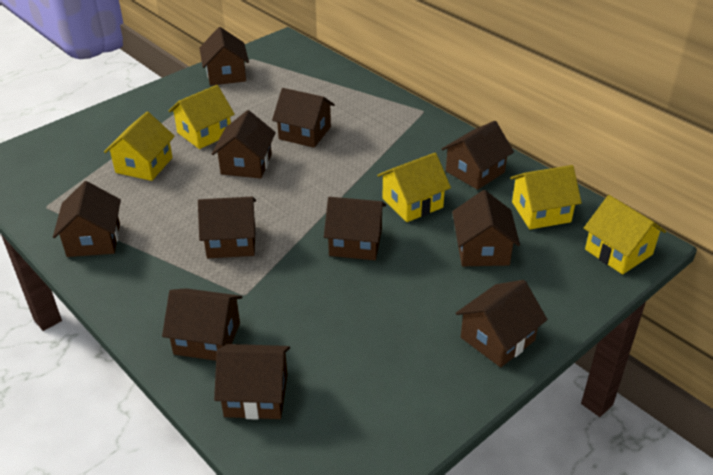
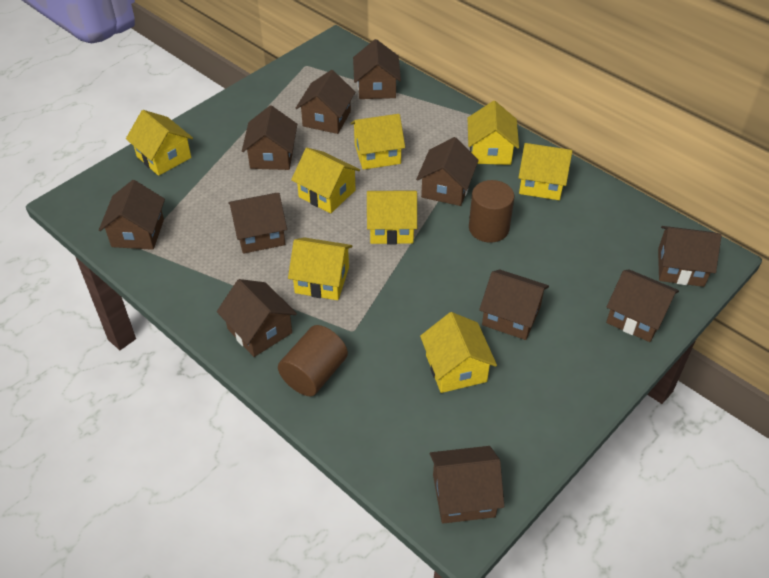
brown cylinder: none = 0 -> [278,325,348,396] [469,180,514,243] = 2
yellow house: [104,112,175,181] [169,85,235,149] [377,153,451,222] [510,165,582,229] [584,195,666,275] = 5 -> [126,110,193,176] [288,237,352,300] [291,148,360,213] [350,114,405,170] [367,190,417,244] [420,312,497,393] [468,101,519,165] [518,143,572,200] = 8

